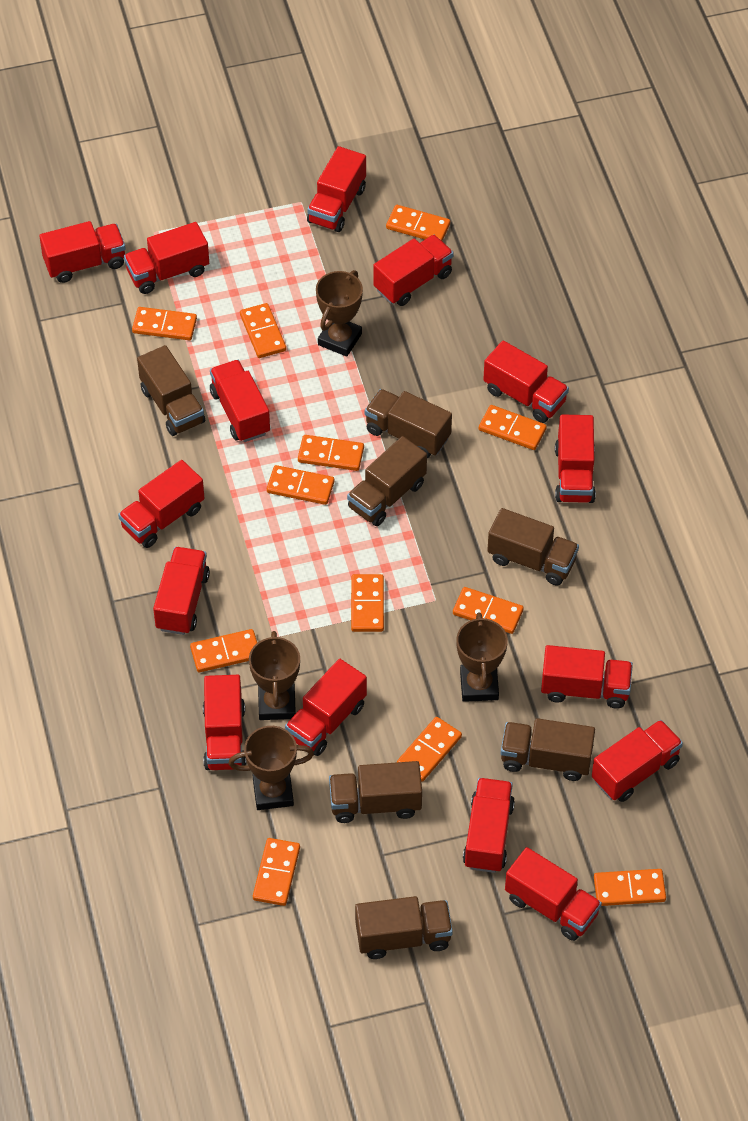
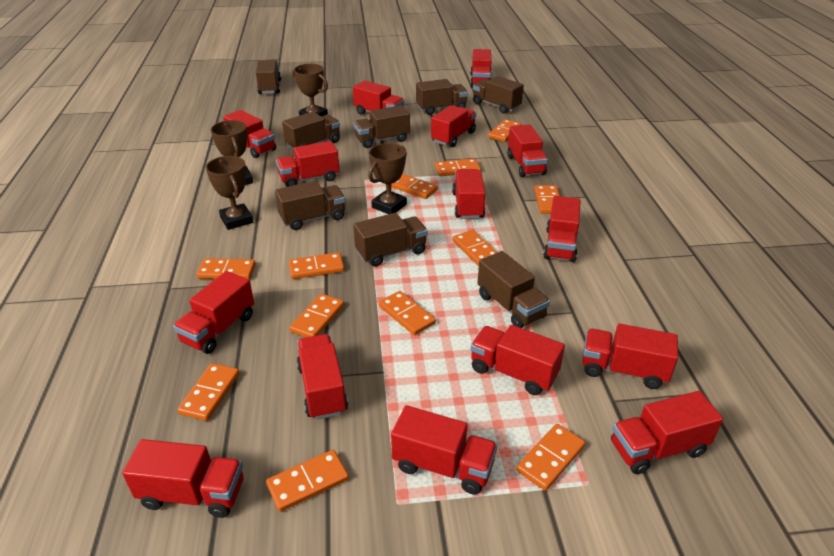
brown truck: [137,345,205,436] [329,761,422,823] [347,436,427,526] [355,896,453,959] [365,389,452,458] [487,508,579,585] [501,718,595,781] = 7 -> [256,60,281,94] [275,181,345,230] [282,112,340,150] [353,105,410,148] [353,213,428,267] [416,79,468,115] [473,76,524,114] [478,251,550,328] = 8

